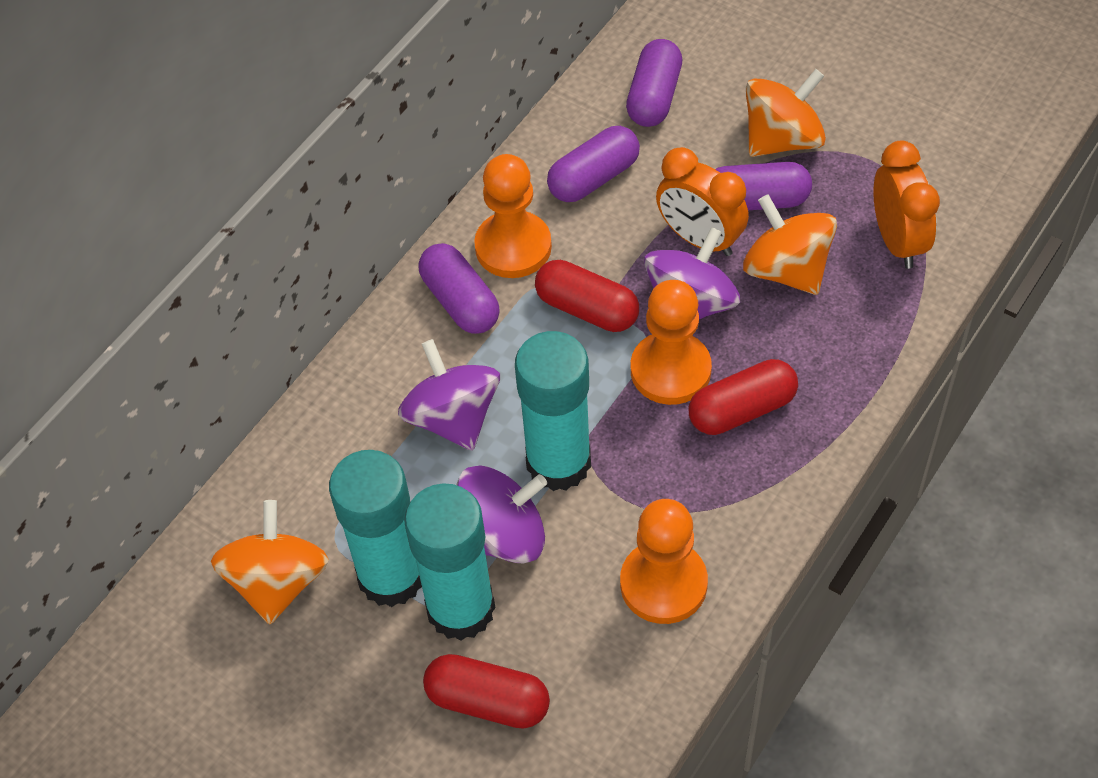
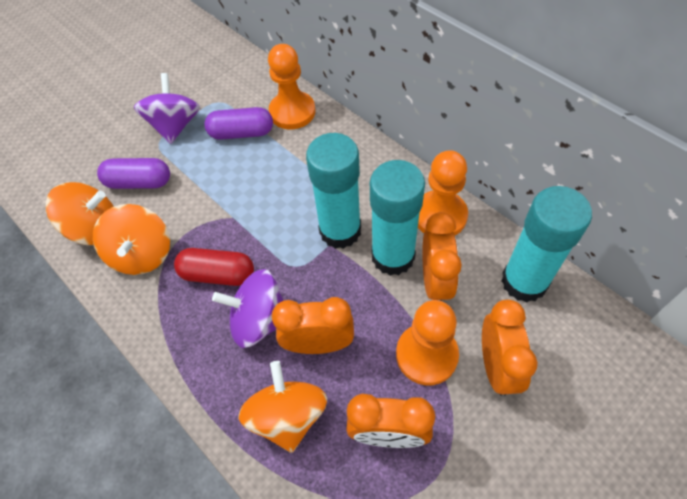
orange clock: [656,147,749,256] [873,141,940,269] = 2 -> [272,297,354,354] [346,394,435,448] [422,212,462,301] [482,300,538,396] = 4
purple capsule: [418,243,500,334] [547,126,640,202] [626,39,682,127] [715,162,812,210] = 4 -> [97,158,170,189] [204,107,273,140] = 2
purple spinning top: [398,339,500,451] [457,465,547,564] [644,227,740,319] = 3 -> [134,73,200,144] [212,269,284,348] = 2
red capsule: [423,654,550,729] [535,260,639,332] [689,359,798,435] = 3 -> [174,248,254,286] = 1

